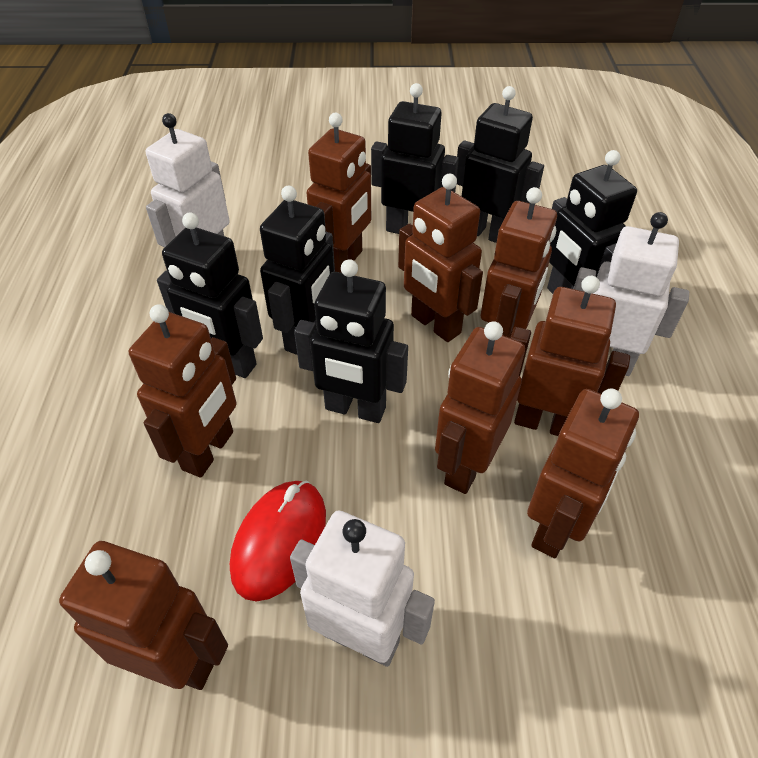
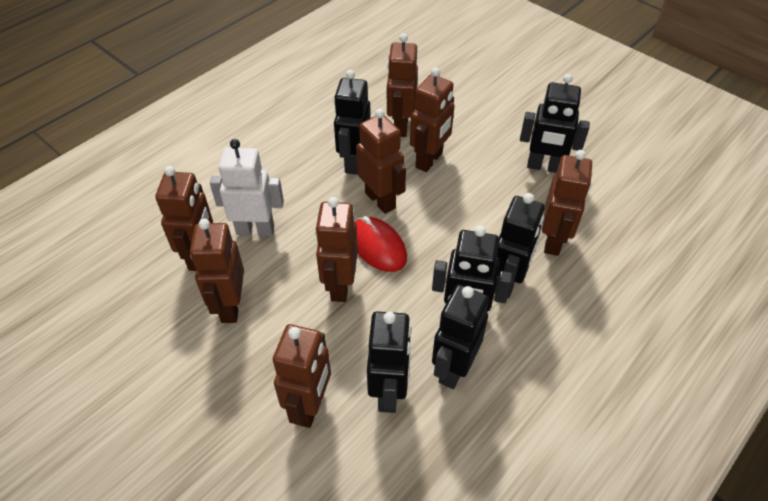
white robot: [146,113,230,247] [290,510,435,667] [573,212,689,376] = 3 -> [210,139,284,236] = 1

